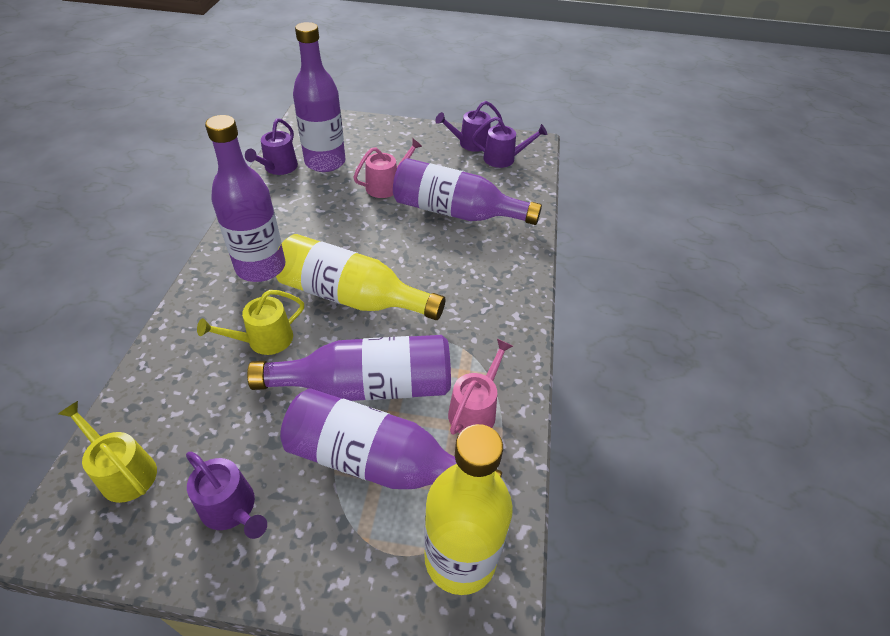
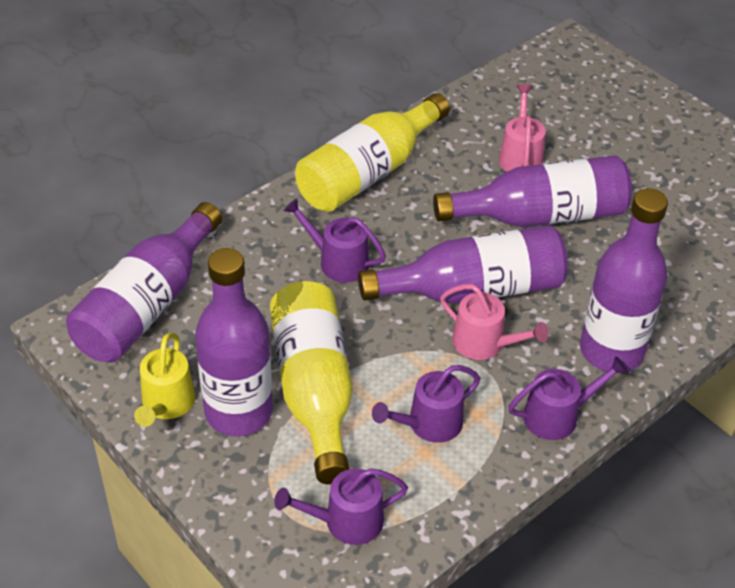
yellow watering can: [58,401,157,503] [197,290,304,355] = 2 -> [134,333,196,427] = 1

